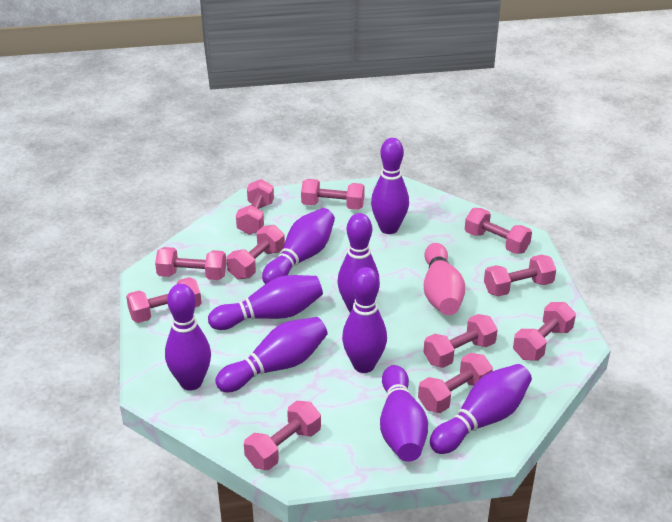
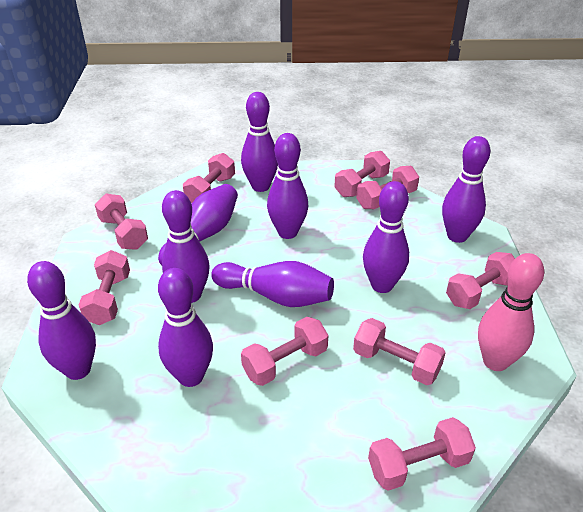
pink dumbbell: [126,277,202,323] [155,247,226,280] [226,225,285,279] [236,179,274,235] [244,401,321,470] [301,179,365,210] [418,353,493,413] [424,314,498,368] [465,208,532,254] [484,255,556,297] [513,302,576,361] = 11 -> [79,250,130,325] [95,194,148,250] [183,153,235,203] [241,317,328,386] [334,151,390,197] [353,318,446,385] [356,166,419,209] [368,417,476,491] [446,252,515,309] = 9

